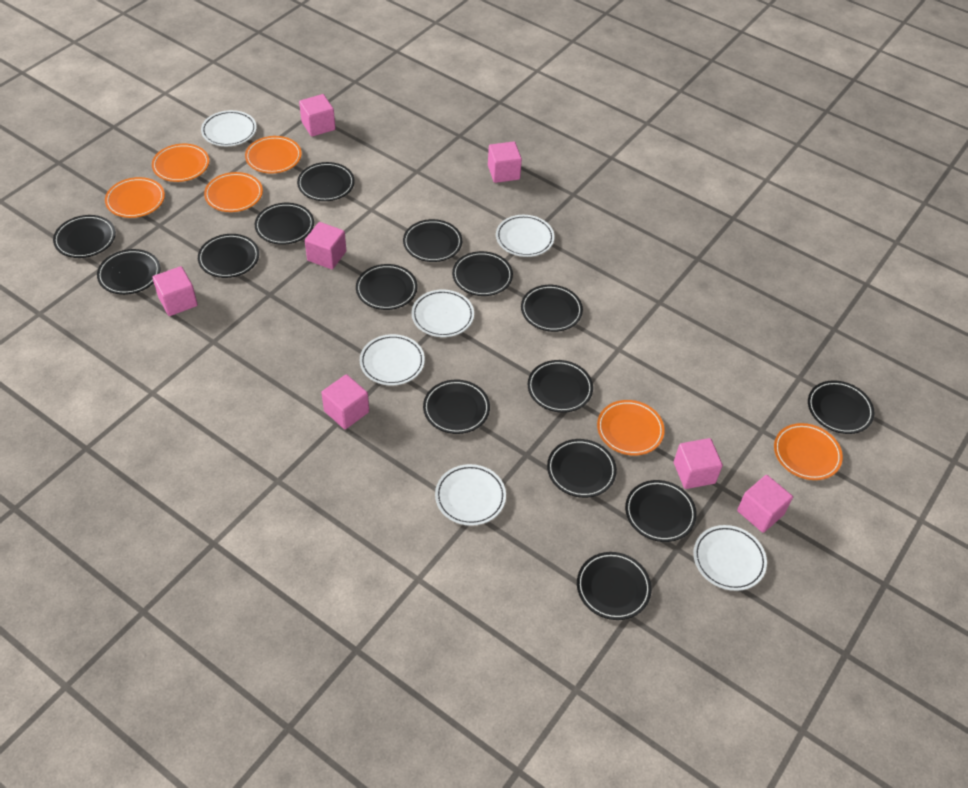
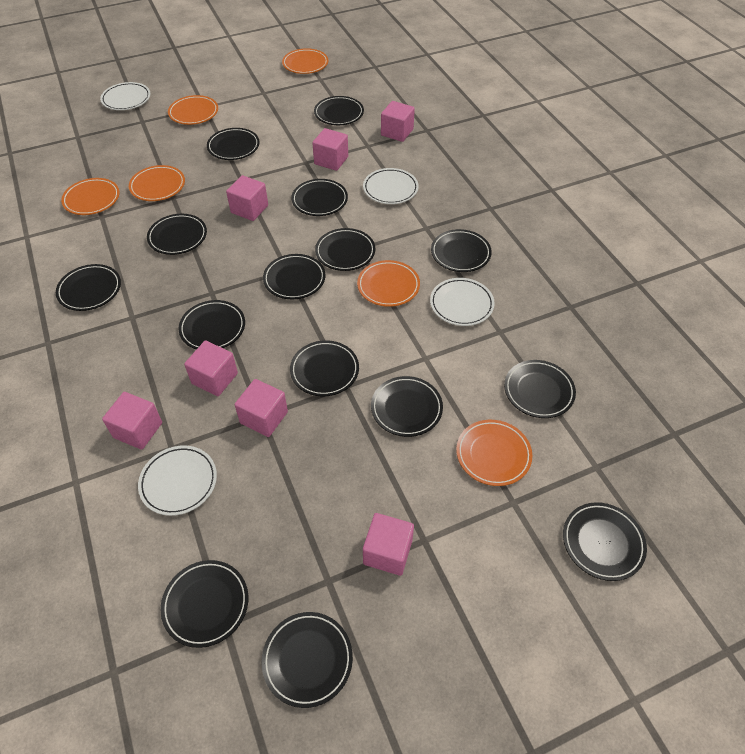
white plate: [201,110,257,146] [360,334,425,385] [412,290,474,337] [435,464,506,526] [496,215,555,257] [693,525,767,591] = 6 -> [100,82,150,110] [138,445,217,516] [363,168,419,204] [430,278,495,326] = 4

